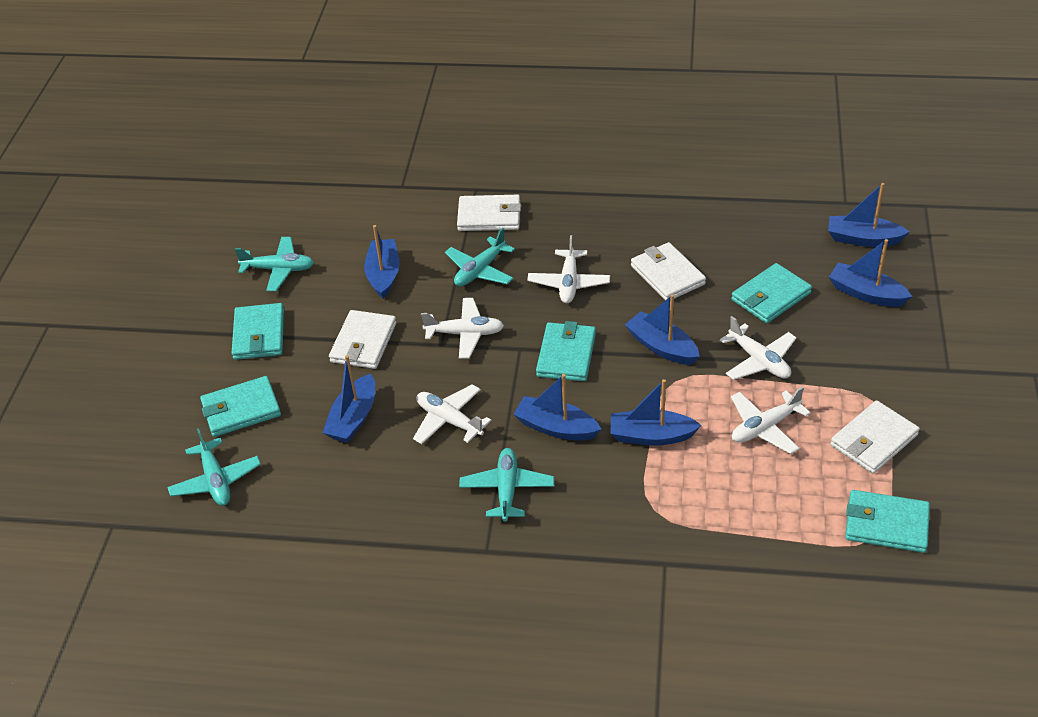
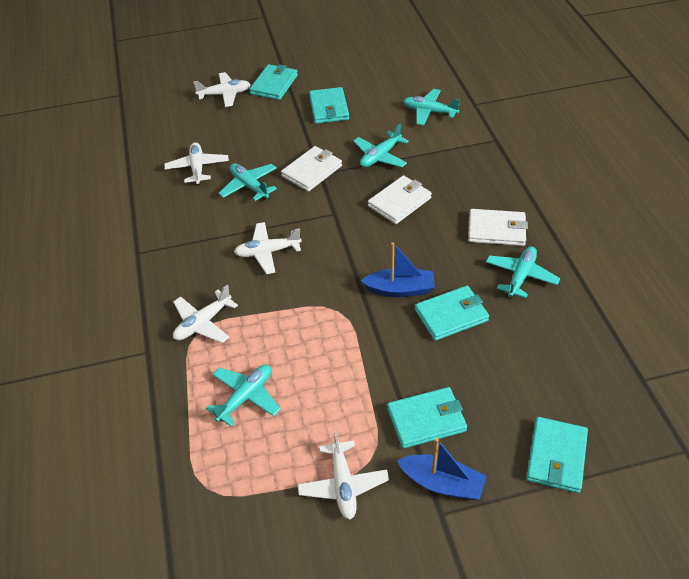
blue boat: [322,355,375,443] [364,225,400,299] [513,374,601,440] [611,379,701,446] [625,294,700,365] [828,183,910,247] [829,239,912,307] = 7 -> [361,242,435,297] [397,438,487,500] = 2
turquoise plane: [167,428,261,506] [235,237,314,291] [445,228,515,286] [459,448,554,521] = 4 -> [206,365,281,426] [219,163,277,201] [353,124,409,167] [403,89,460,125] [486,246,560,298] = 5
white wallet: [329,310,397,369] [457,195,521,231] [631,242,706,300] [830,400,920,474] = 4 -> [281,146,342,192] [368,175,432,224] [468,209,528,246] = 3

